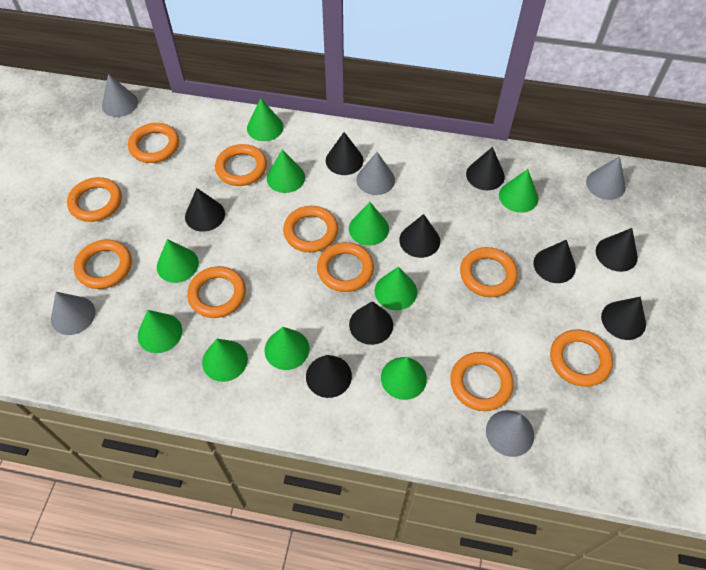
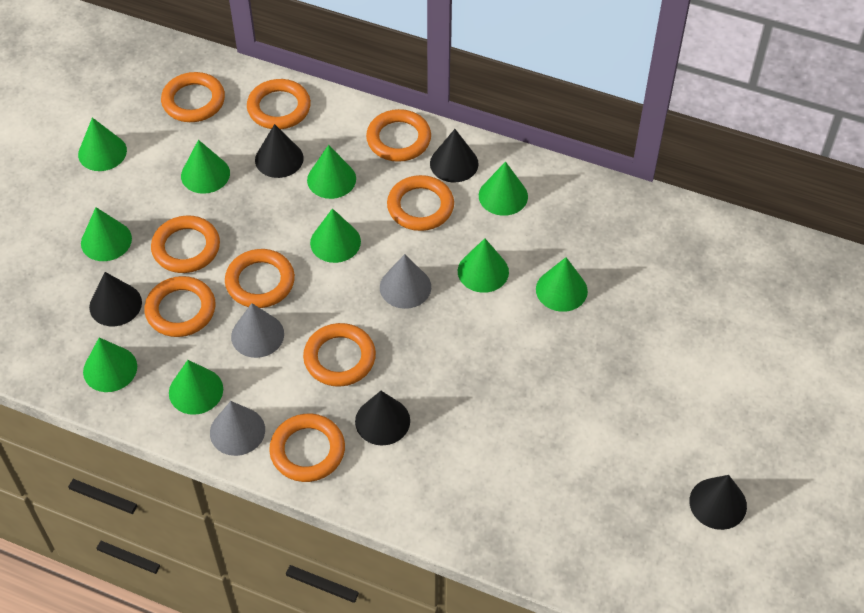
black cone: [185,188,225,232] [306,355,352,398] [326,132,363,175] [349,301,393,345] [399,214,440,258] [466,147,505,190] [533,240,576,283] [596,228,638,272] [601,297,646,340] = 9 -> [89,272,142,326] [255,124,304,178] [355,391,410,445] [430,129,479,182] [689,475,747,530] = 5
grey cone: [51,292,96,335] [102,74,138,117] [356,152,395,195] [486,410,534,457] [586,156,626,200] = 5 -> [210,401,265,456] [231,303,284,358] [380,254,431,309] = 3
orange ring: [67,177,122,222] [74,240,132,289] [128,123,179,163] [187,266,246,318] [215,144,267,186] [283,206,338,252] [317,242,374,292] [450,352,514,411] [460,247,518,297] [550,329,613,387] = 10 -> [144,276,216,337] [151,215,220,273] [161,72,225,122] [225,249,295,308] [247,79,311,129] [269,414,345,482] [303,323,376,387] [366,109,431,162] [387,175,454,231] = 9

